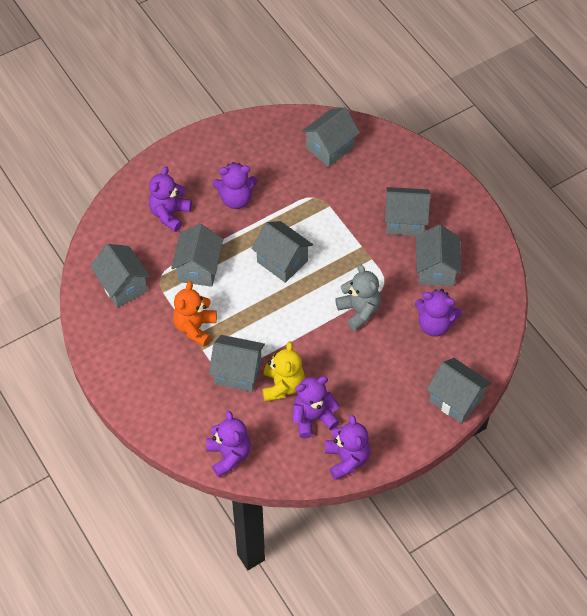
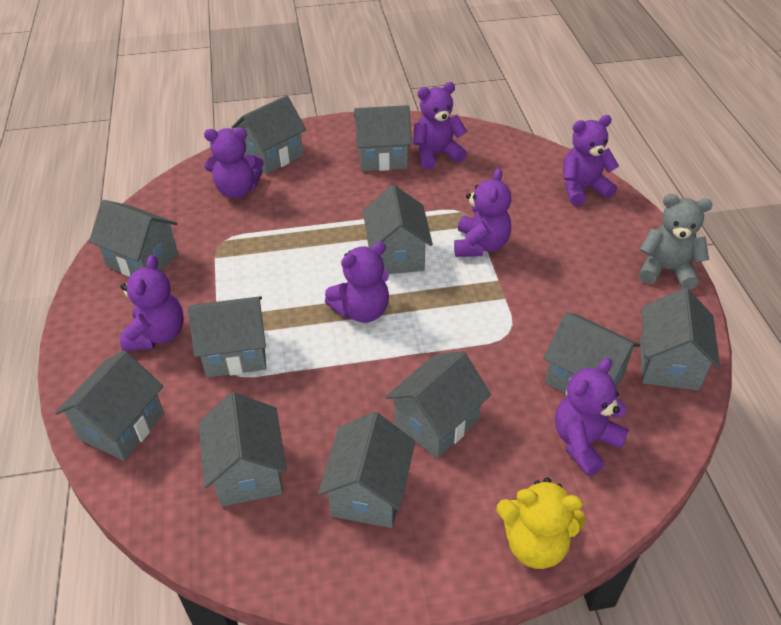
grey house: [90,244,151,308] [171,224,223,287] [209,335,265,392] [251,221,313,283] [301,108,360,167] [385,187,430,236] [416,225,462,286] [426,358,491,424] = 8 -> [55,350,164,461] [89,200,178,277] [188,296,266,378] [199,392,287,506] [232,95,306,174] [318,412,415,528] [354,105,412,171] [363,185,433,274] [385,351,491,459] [543,312,640,395] [640,288,720,391] = 11
orange teddy bear: [173,281,217,347] = 1 -> none = 0
purple teddy bear: [149,166,192,232] [206,410,251,477] [212,162,257,209] [293,376,339,438] [325,415,370,480] [415,289,462,337] = 6 -> [120,255,184,351] [204,127,264,199] [325,242,389,323] [413,82,467,169] [454,168,511,257] [555,358,629,476] [563,115,619,205] = 7

